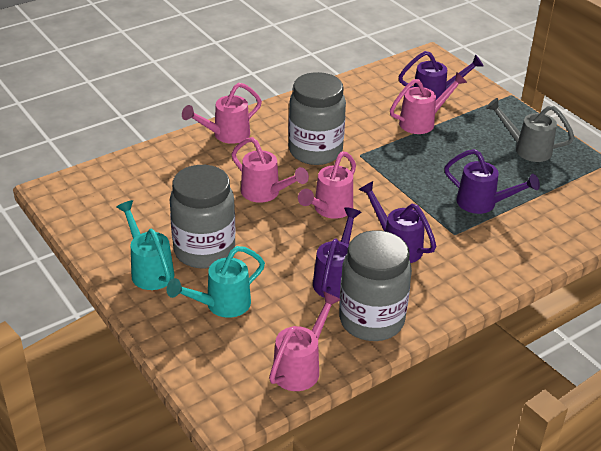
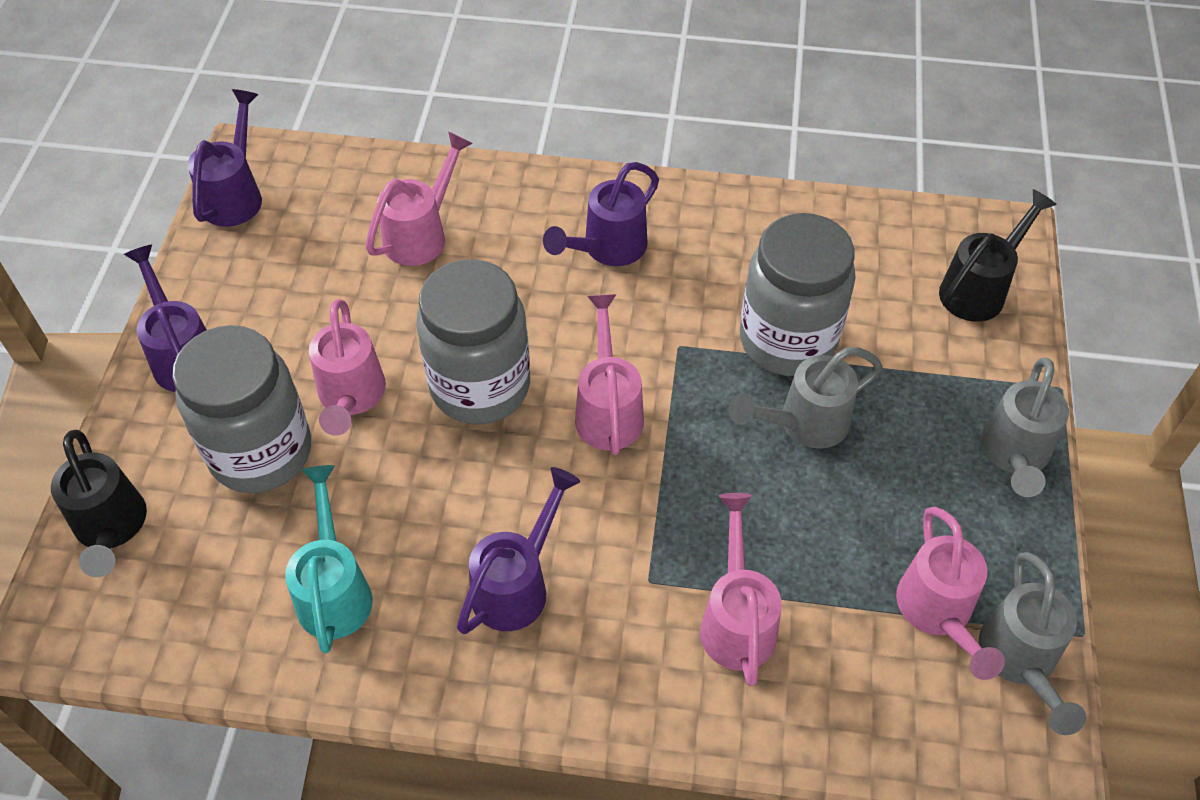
black watering can: none = 0 -> [51,430,147,577] [939,189,1057,322] = 2
grey watering can: [486,98,575,162] = 1 -> [729,347,882,449] [979,552,1086,735] [981,358,1069,497] = 3
turquoise watering can: [116,200,174,290] [166,246,265,318] = 2 -> [285,465,373,653] = 1

